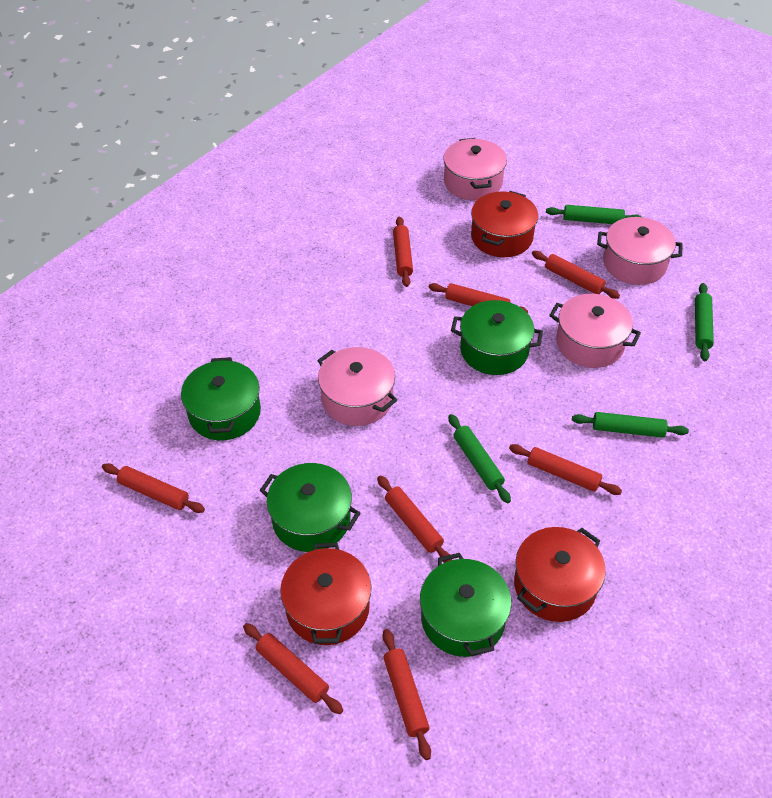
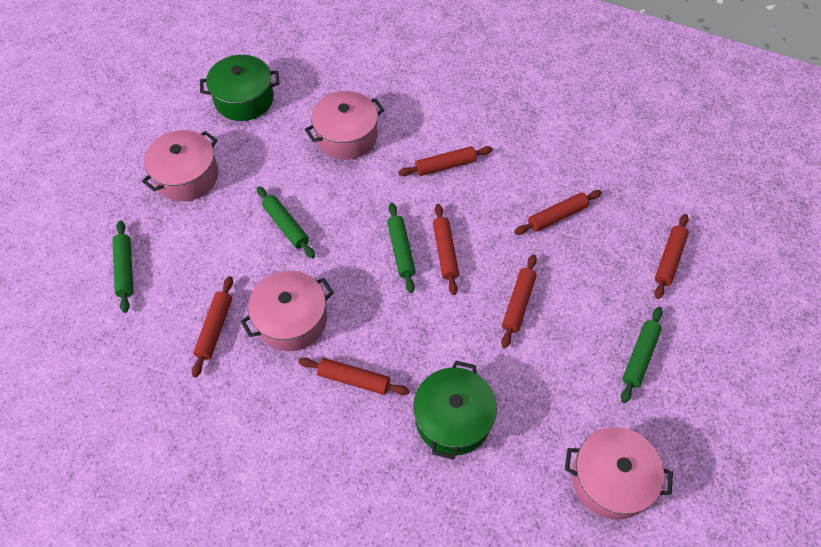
green pot: [181,357,261,440] [259,463,360,552] [420,553,512,657] [451,300,543,375] = 4 -> [200,55,279,121] [413,361,497,460] = 2
red pot: [280,543,371,645] [471,191,538,257] [514,527,606,622] = 3 -> none = 0
red rolling pin: [102,463,205,513] [243,623,343,714] [377,475,452,563] [382,629,431,760] [393,217,413,287] [429,283,528,313] [509,444,622,495] [532,251,620,299] = 8 -> [192,276,233,377] [298,358,410,395] [399,146,493,176] [433,204,459,295] [501,254,537,348] [514,190,602,235] [654,214,689,299] = 7

